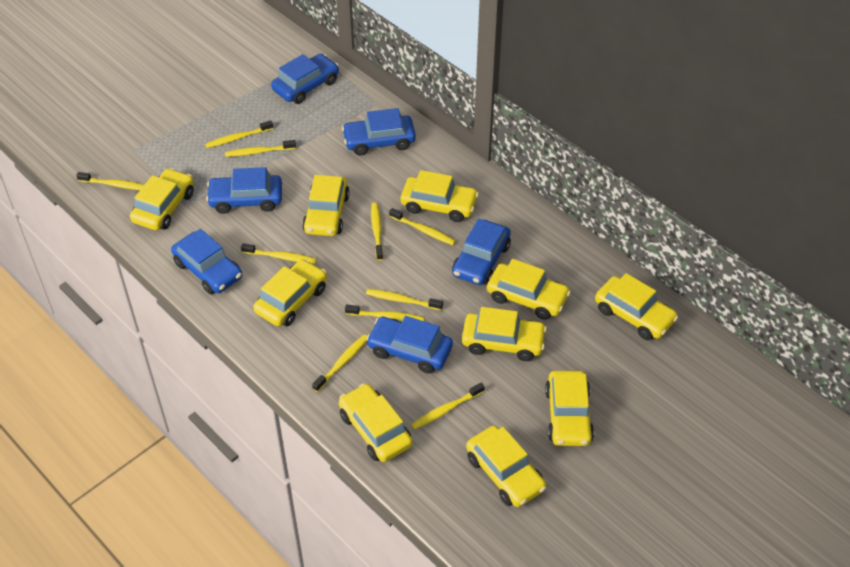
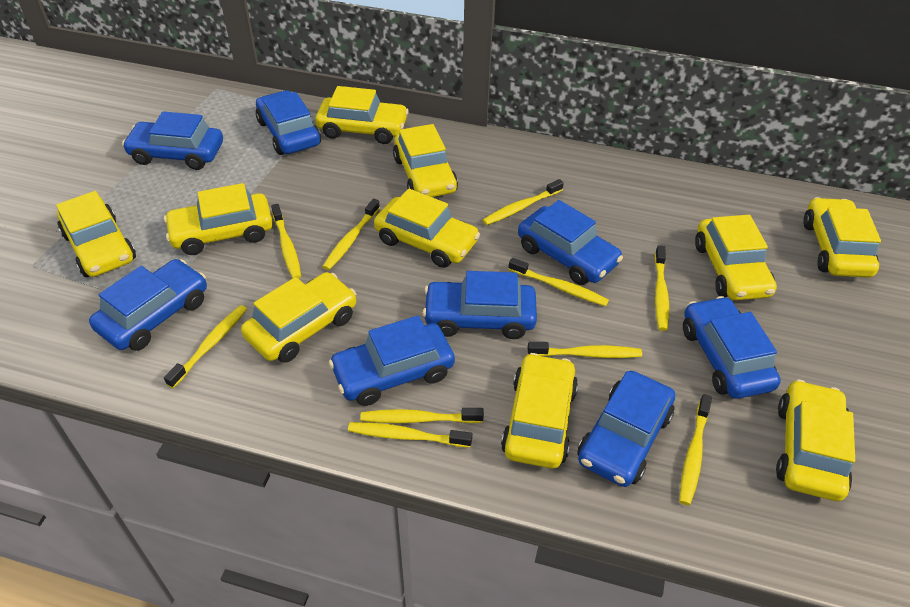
blue car: [171,229,242,294] [206,167,282,214] [271,54,339,104] [342,108,416,155] [366,316,453,374] [452,219,511,285] = 6 -> [89,259,207,351] [122,111,223,170] [256,90,321,155] [329,316,455,406] [422,271,537,339] [518,200,623,285] [577,371,675,487] [683,296,781,399] = 8

